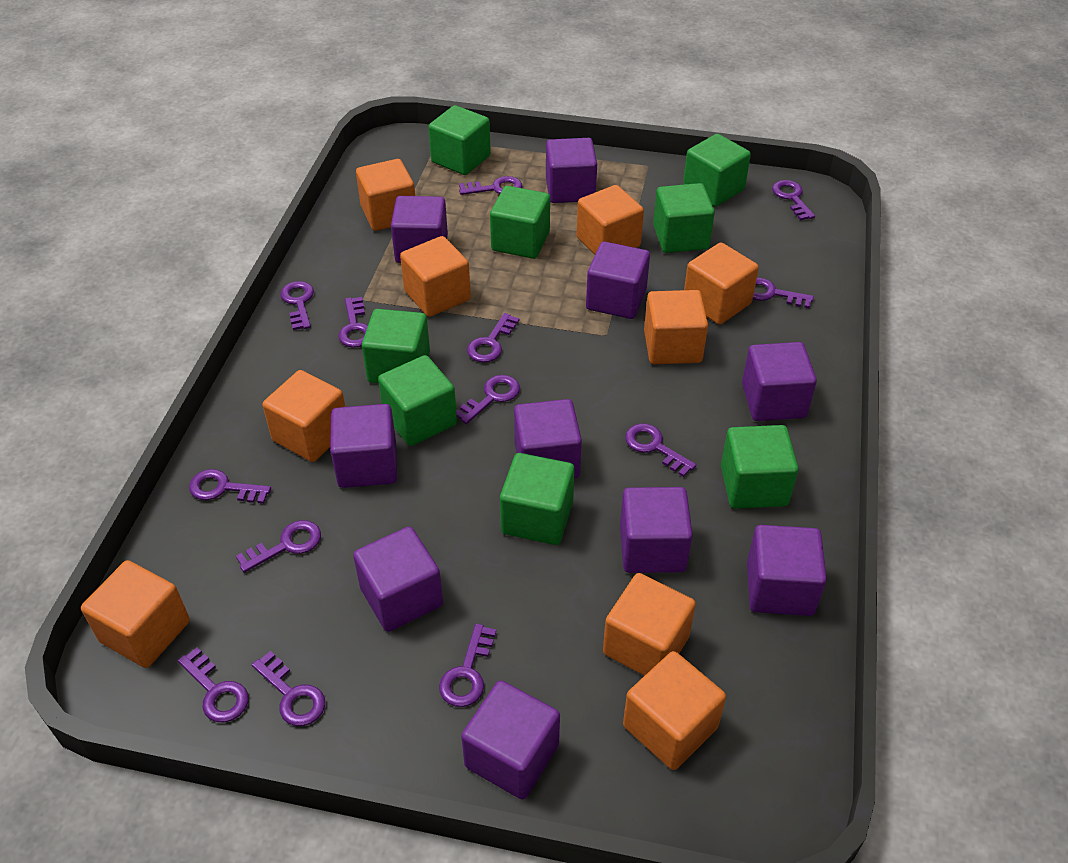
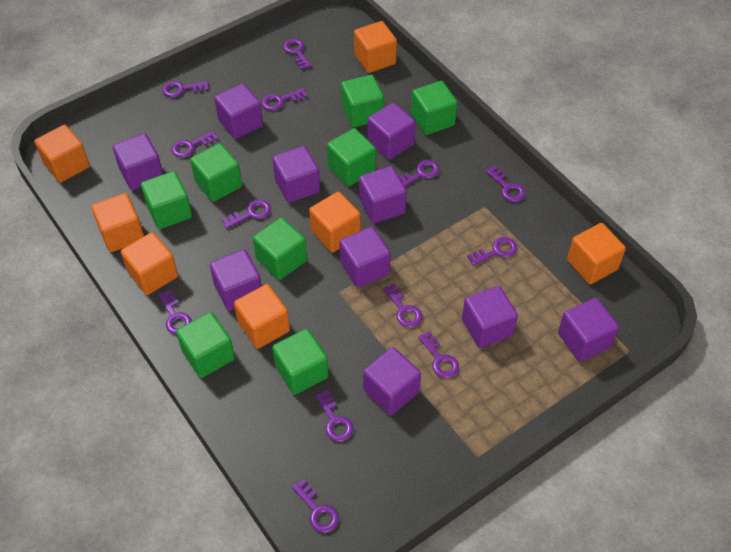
orange cube: [81,560,190,668] [262,370,345,462] [356,159,415,231] [400,236,471,317] [577,185,644,254] [603,573,696,676] [623,651,726,770] [644,290,708,364] [684,243,759,325] = 9 -> [35,125,90,183] [91,193,144,252] [121,232,178,295] [234,284,290,349] [309,192,361,252] [354,21,397,73] [567,223,626,284] = 7

